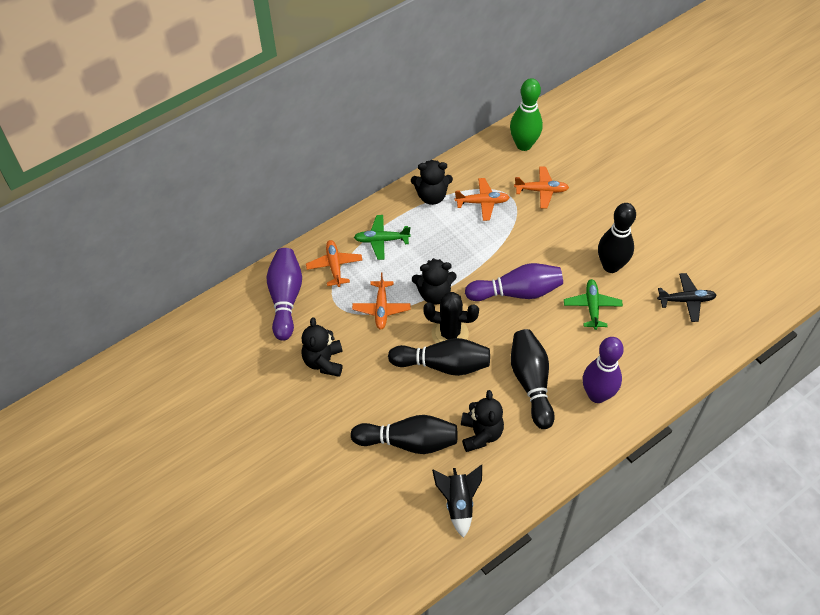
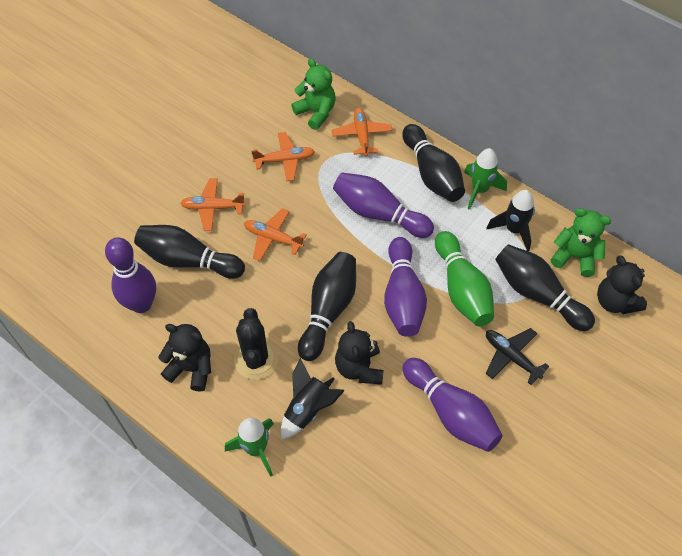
black rocket: [432,465,482,538] = 1 -> [281,358,345,440] [487,190,535,251] = 2
black teddy bear: [302,317,343,377] [411,160,453,205] [412,258,457,305] [461,390,504,452] = 4 -> [158,324,211,392] [335,321,384,385] [597,255,647,314] = 3
green plane: [354,215,411,260] [564,279,623,330] = 2 -> none = 0
green rocket: none = 0 -> [225,418,274,477] [464,148,507,210] = 2
green teddy bear: none = 0 -> [291,58,335,130] [551,208,611,277] = 2
purple bowling pin: [267,248,302,341] [465,263,563,301] [583,337,624,403] = 3 -> [105,237,156,313] [333,172,434,238] [384,237,427,337] [402,358,503,452] = 4

